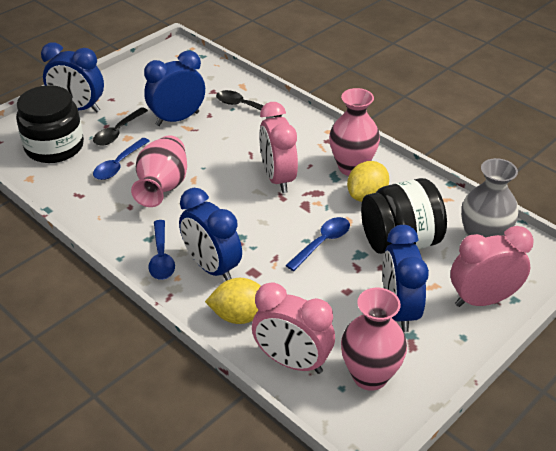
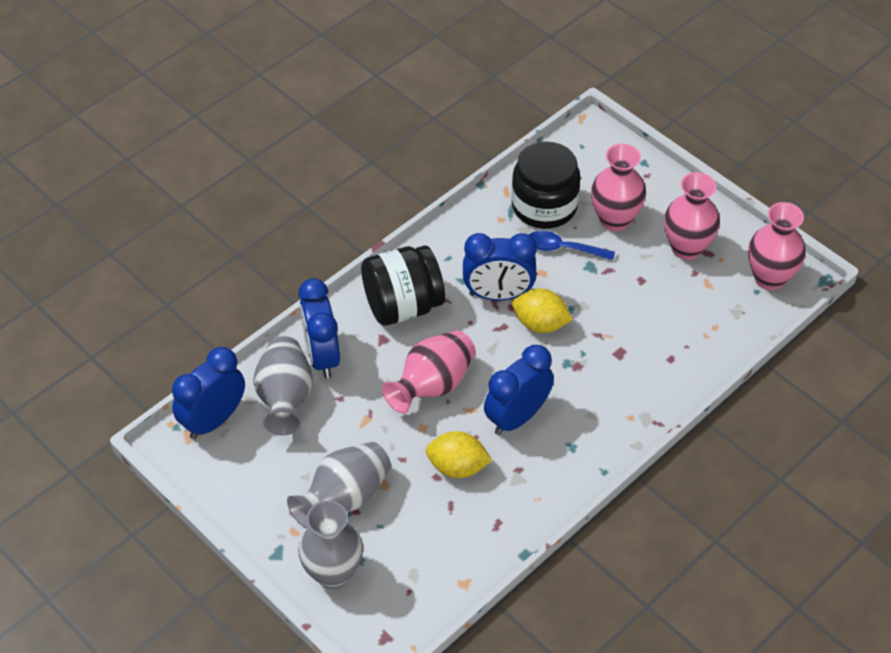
black spoon: [93,107,148,146] [216,90,282,117] = 2 -> none = 0
blue spoon: [93,138,150,180] [148,220,175,280] [285,217,350,271] = 3 -> [529,230,615,260] = 1
grey vase: [461,158,519,238] = 1 -> [253,336,313,435] [287,442,391,529] [298,500,363,589] = 3
pink clock: [252,282,335,374] [259,102,298,193] [450,226,534,307] = 3 -> none = 0
pink vase: [131,135,187,207] [329,88,380,176] [341,288,407,391] = 3 -> [382,331,476,414] [591,144,646,231] [664,172,720,260] [748,202,806,290] = 4

